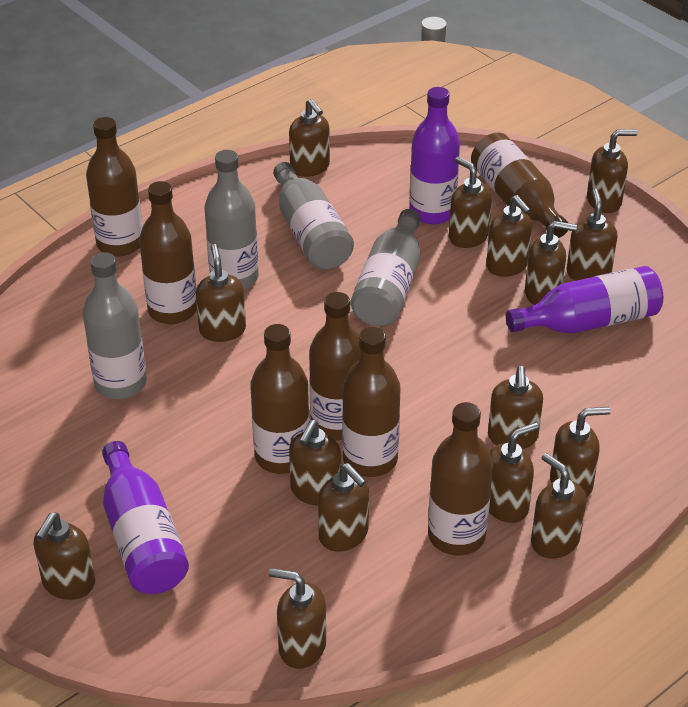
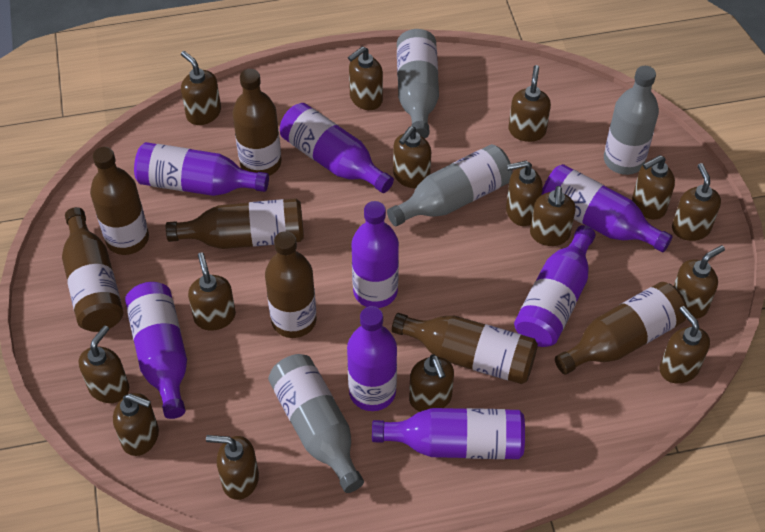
purple bottle: [102,441,189,594] [409,87,460,224] [506,266,663,334] = 3 -> [125,282,187,419] [134,142,269,196] [280,103,394,193] [347,306,397,411] [352,201,399,308] [372,408,525,459] [514,225,596,347] [542,164,673,252] = 8

